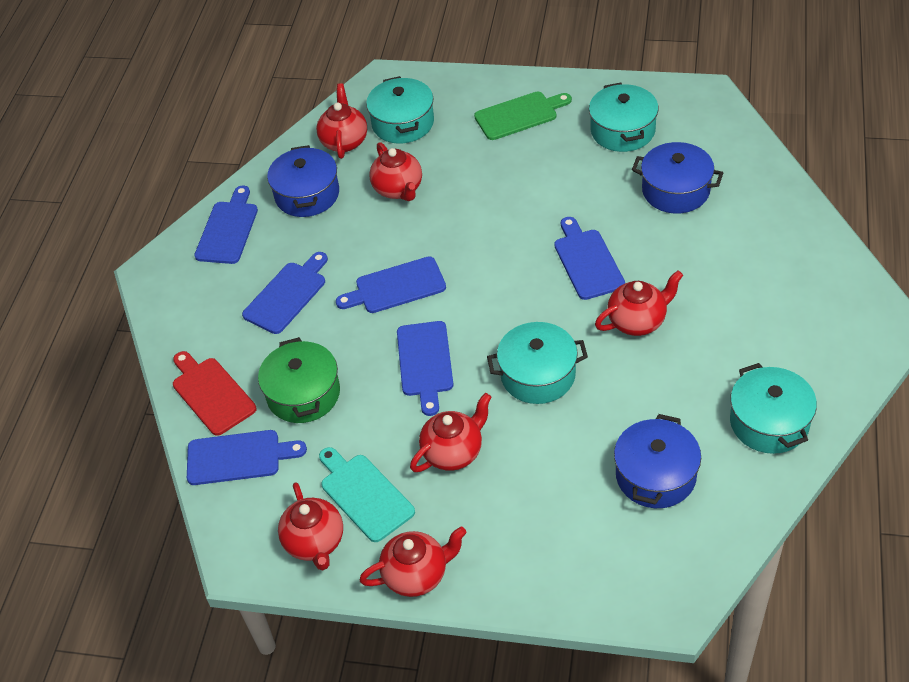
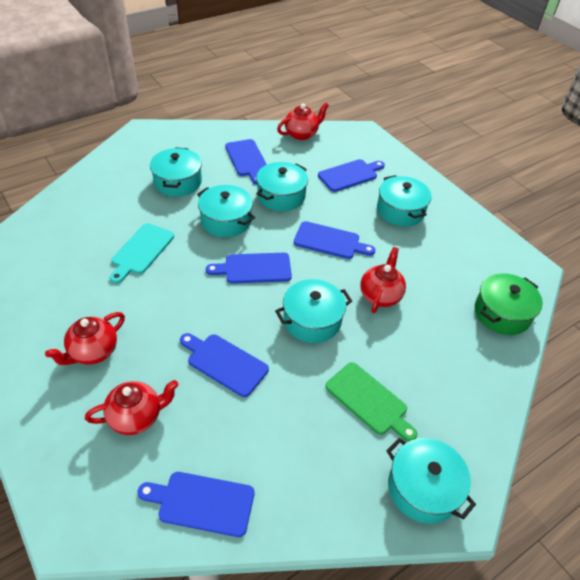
blue pot: [267,145,339,217] [614,414,701,508] [632,142,723,214] = 3 -> none = 0
red cutting board: [173,351,256,436] = 1 -> none = 0
red teapot: [278,482,343,570] [316,83,367,159] [360,527,466,597] [369,142,422,201] [410,393,492,472] [595,270,683,336] = 6 -> [45,312,125,365] [85,380,179,435] [277,103,329,140] [360,247,406,313] = 4
turquoise pot: [366,76,434,144] [487,322,588,404] [589,83,658,152] [730,363,817,454] = 4 -> [150,147,202,197] [197,185,255,237] [256,162,308,211] [275,279,352,343] [377,175,431,226] [386,438,476,524] = 6

